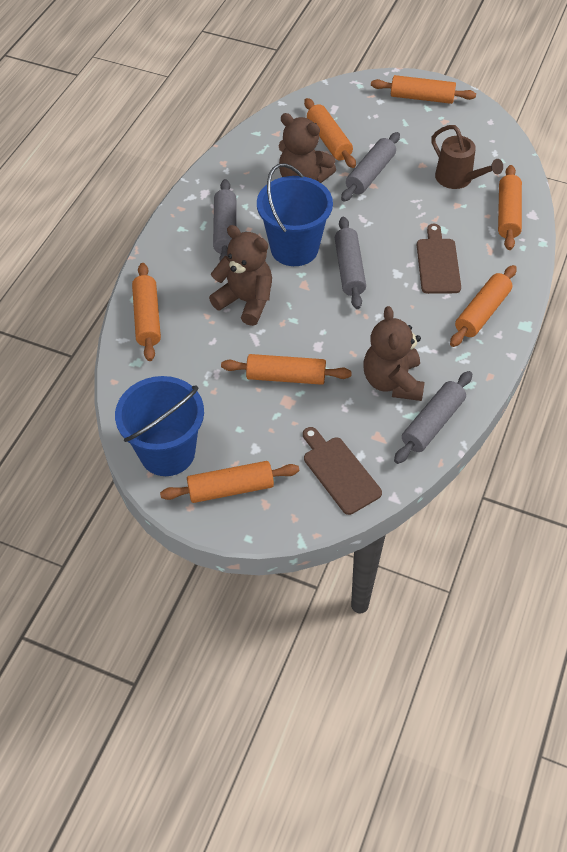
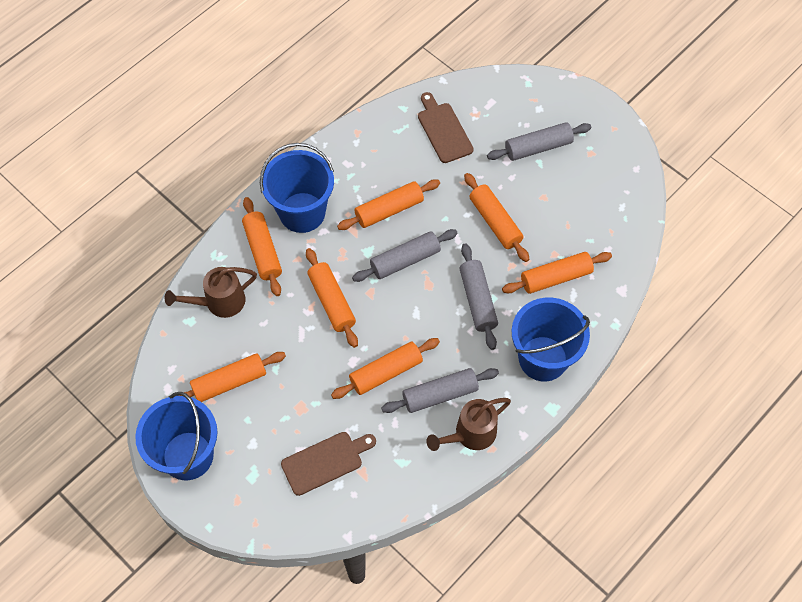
blue bucket: [115,376,204,476] [257,163,333,266] = 2 -> [135,392,217,480] [260,143,334,233] [512,298,590,381] = 3
brown teddy bear: [209,225,272,326] [279,113,336,183] [364,306,425,401] = 3 -> none = 0
brown watering can: [431,125,503,189] = 1 -> [165,267,257,318] [426,398,511,451] = 2

